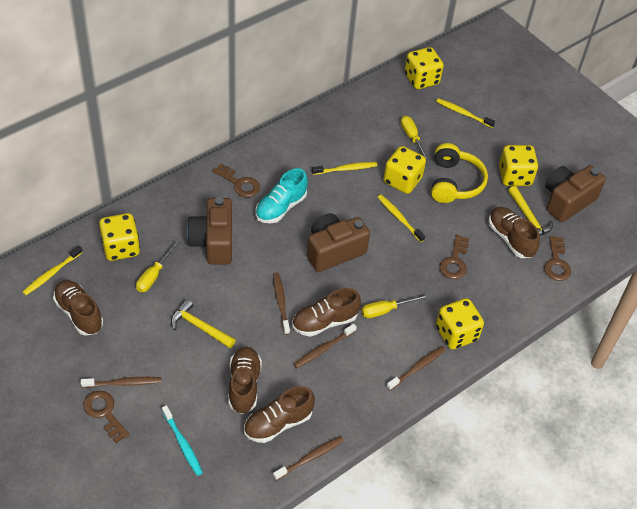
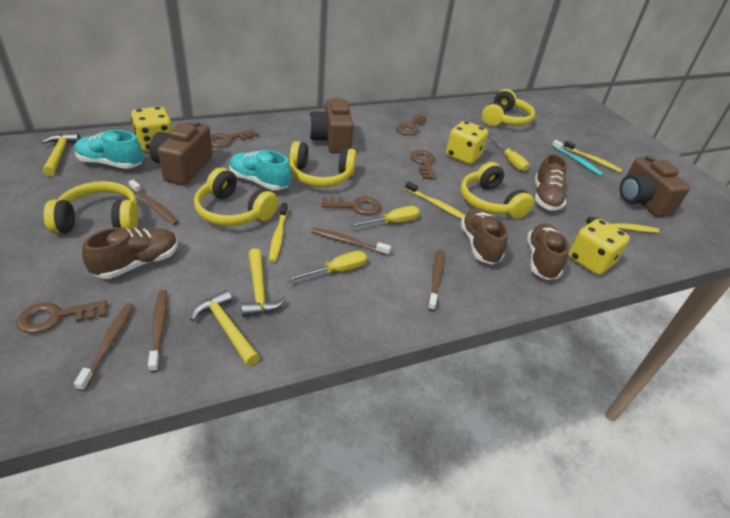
brown key: [83,391,130,443] [213,163,260,197] [440,235,469,279] [544,236,571,281] = 4 -> [16,300,108,334] [211,129,258,147] [321,197,381,215] [396,114,427,135] [410,150,437,180] = 5
brown shoe: [53,280,103,336] [228,347,262,414] [244,386,315,443] [292,288,361,337] [489,207,540,258] = 5 -> [82,227,178,279] [461,208,508,264] [527,224,569,280] [535,154,567,211] = 4
turquoise shoe: [256,168,308,223] = 1 -> [74,130,143,169] [229,150,291,190] = 2
yellow dice: [99,213,140,261] [383,146,426,194] [404,47,444,89] [436,298,484,350] [499,145,538,186] = 5 -> [131,106,172,152] [446,121,488,165] [568,219,630,275] = 3
yellow hammer: [171,299,236,348] [508,186,553,236] = 2 -> [41,133,80,176] [190,290,260,366] [241,248,286,317] = 3
yellow headphones: [431,143,488,203] = 1 -> [44,181,138,233] [194,168,278,226] [289,141,356,187] [461,162,534,219] [482,89,535,126] = 5

